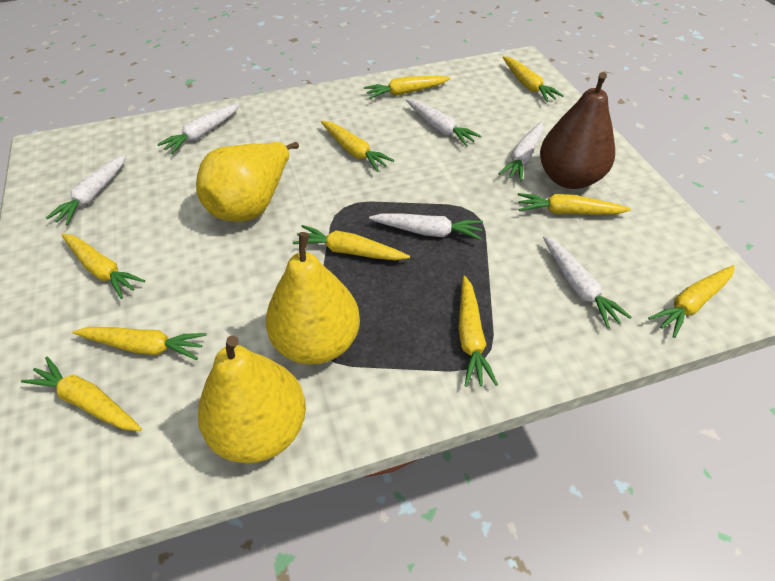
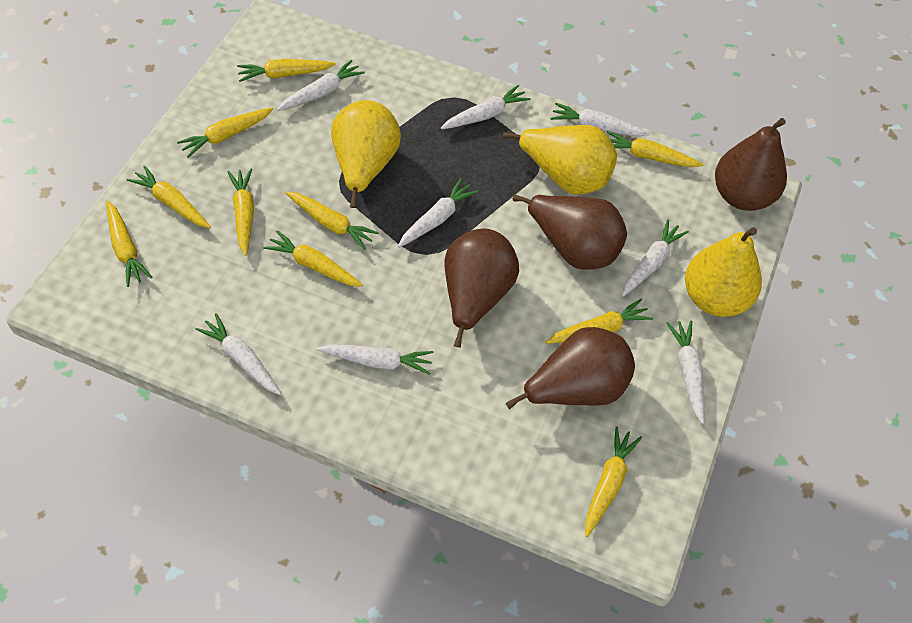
brown pear: [540,72,615,189] = 1 -> [444,229,519,348] [505,327,635,409] [513,195,627,270] [715,118,787,211] = 4
white carrot: [46,154,126,225] [157,103,240,154] [369,213,483,240] [406,99,481,146] [499,121,544,182] [543,236,632,329] = 6 -> [195,313,282,395] [277,59,365,111] [317,344,434,375] [397,178,479,248] [441,85,531,130] [550,103,650,137] [622,220,689,297] [667,321,704,424] = 8

